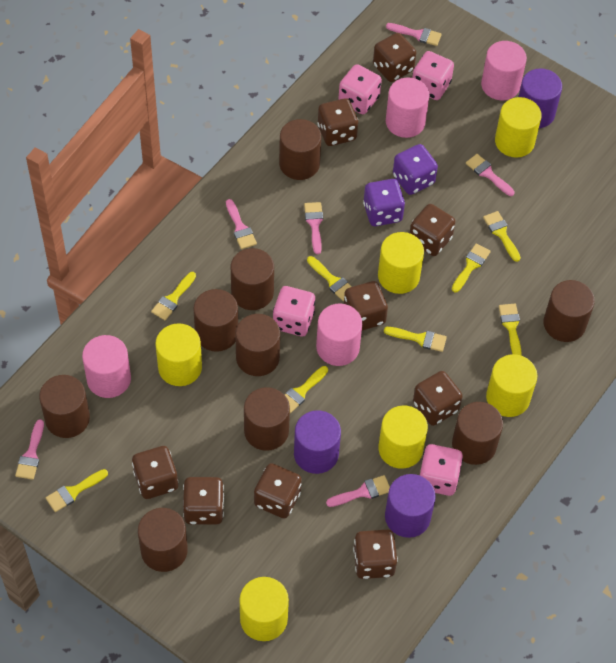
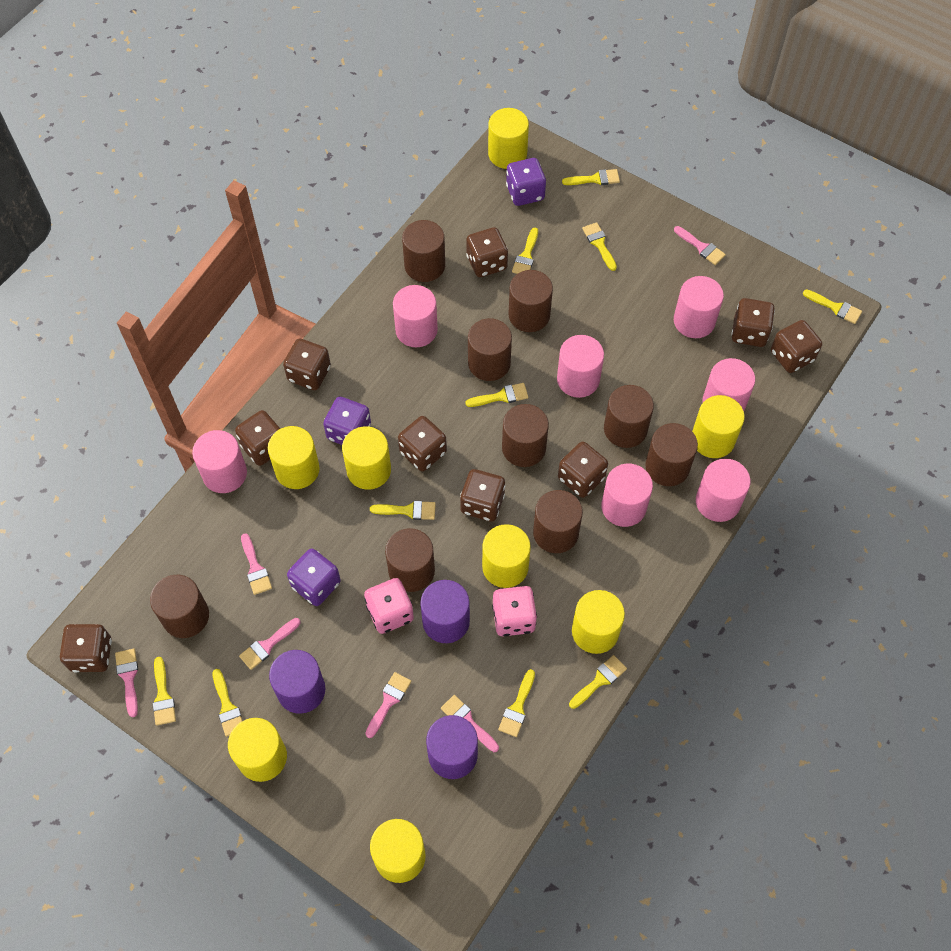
pink cylinder: [82,335,131,398] [316,304,362,366] [386,77,429,138] [481,41,527,100] = 4 -> [192,430,247,493] [393,285,438,347] [557,335,604,398] [601,464,653,527] [674,276,724,338] [696,459,751,522] [703,358,755,411] = 7
pink dice: [273,286,316,336] [338,64,382,114] [412,51,454,100] [420,444,463,496] = 4 -> [364,578,414,634] [492,586,537,636] = 2
purple dice: [363,179,405,226] [393,144,438,195] = 2 -> [287,549,341,606] [323,397,371,445] [506,158,546,206] = 3
yellow brush: [46,469,108,512] [151,272,196,320] [285,366,328,413] [307,256,352,301] [384,327,447,352] [452,243,491,292] [483,211,521,262] [499,304,522,355] = 8 -> [152,657,176,726] [212,669,242,737] [370,501,436,520] [465,383,528,407] [498,669,535,737] [512,228,538,274] [562,169,620,185] [569,655,627,709] [582,222,617,271] [803,289,862,324] = 10
yellow cylinder: [155,323,202,386] [240,577,289,641] [378,232,424,294] [378,405,428,469] [486,354,538,417] [495,97,542,158] = 6 -> [228,718,287,782] [268,426,320,489] [342,426,391,490] [370,819,426,883] [482,524,531,588] [488,108,529,169] [572,590,625,654] [692,395,745,458] = 8

